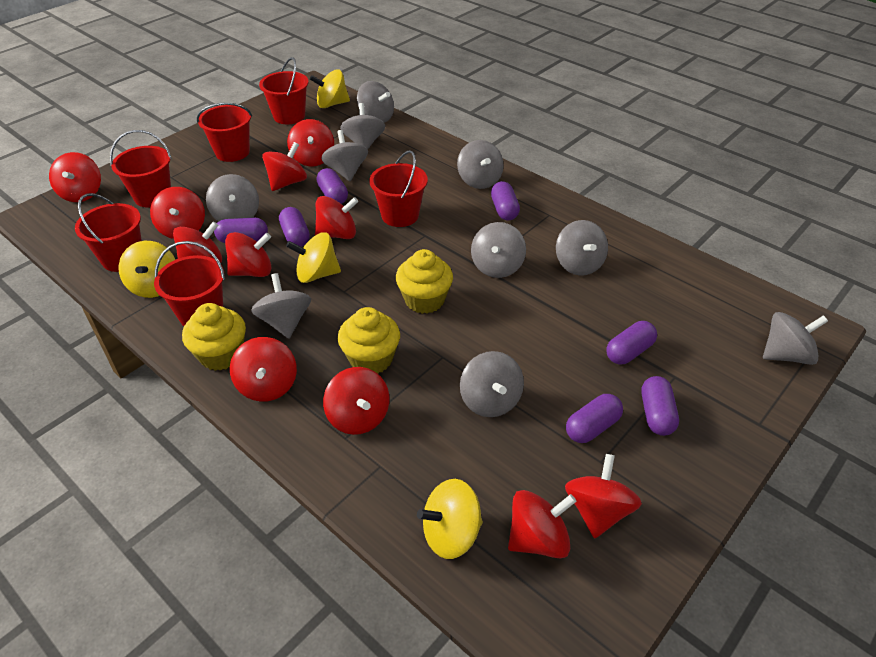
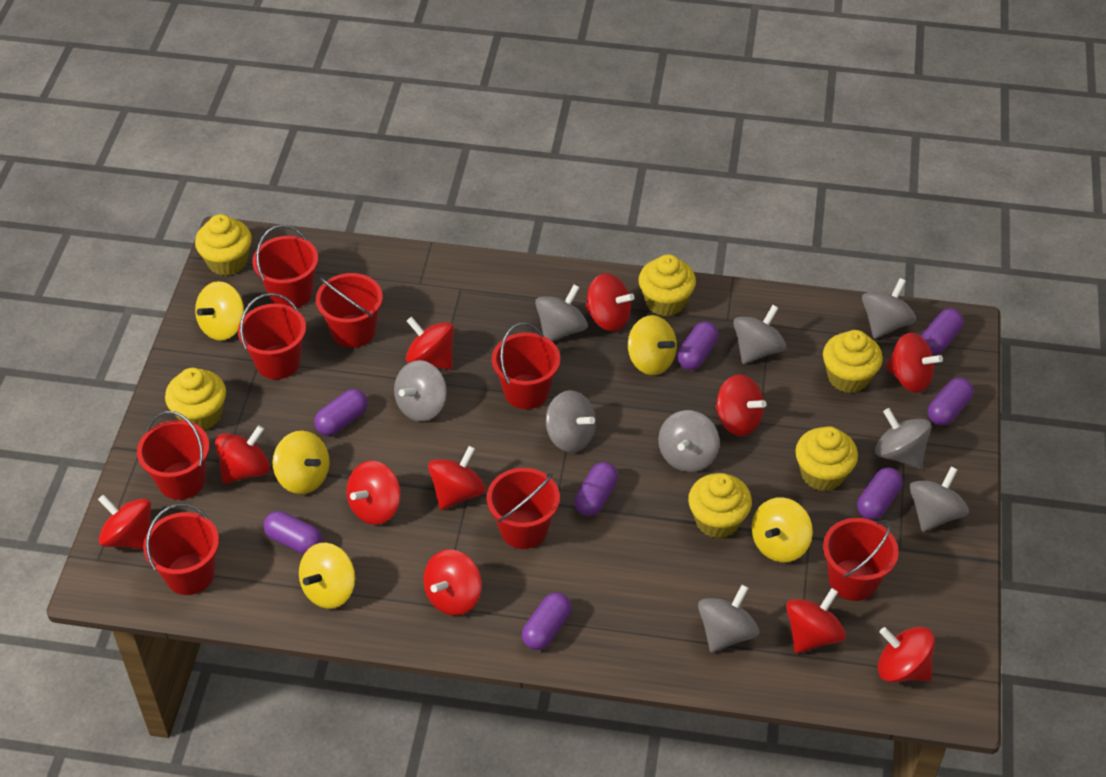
grey spinning top: [206,174,259,221] [251,273,311,338] [321,130,368,181] [340,103,385,149] [357,81,394,123] [457,140,504,189] [460,351,524,417] [471,222,526,278] [556,220,608,276] [763,312,828,365] = 10 -> [394,360,447,422] [535,285,588,341] [546,390,596,453] [658,410,720,472] [698,585,759,653] [733,305,786,364] [862,278,916,339] [875,408,931,468] [909,467,969,532] = 9
purple capsule: [214,218,268,243] [279,207,310,247] [317,168,348,204] [491,181,520,220] [566,394,623,443] [606,321,657,364] [641,376,679,436] = 7 -> [263,511,322,554] [314,389,368,436] [522,592,572,650] [574,462,618,516] [677,321,719,370] [857,467,903,520] [921,308,963,355] [928,377,973,425] = 8
red bucket: [75,193,142,272] [110,130,171,208] [154,241,225,326] [197,103,252,162] [259,57,309,124] [369,150,428,227] = 6 -> [137,411,209,500] [143,504,219,595] [238,293,306,379] [252,225,318,308] [316,273,383,348] [487,468,560,549] [492,323,560,409] [823,518,899,601] = 8
yellow cupcake: [182,303,246,371] [338,307,400,374] [396,249,453,314] = 3 -> [165,368,226,430] [195,214,252,276] [638,254,696,317] [688,473,752,539] [795,426,858,491] [823,330,883,393] = 6
yellow spinning top: [119,241,175,298] [286,232,341,283] [310,69,350,108] [417,479,483,559] = 4 -> [195,281,244,341] [272,431,330,494] [299,543,355,609] [628,315,677,375] [752,497,813,562] = 5

